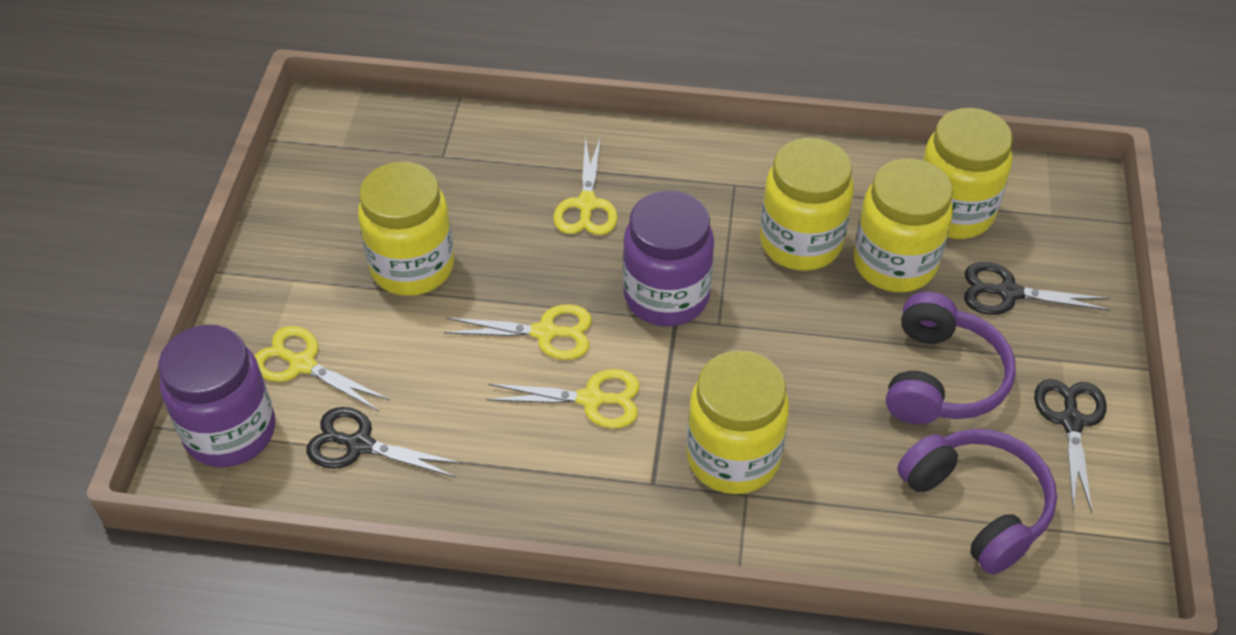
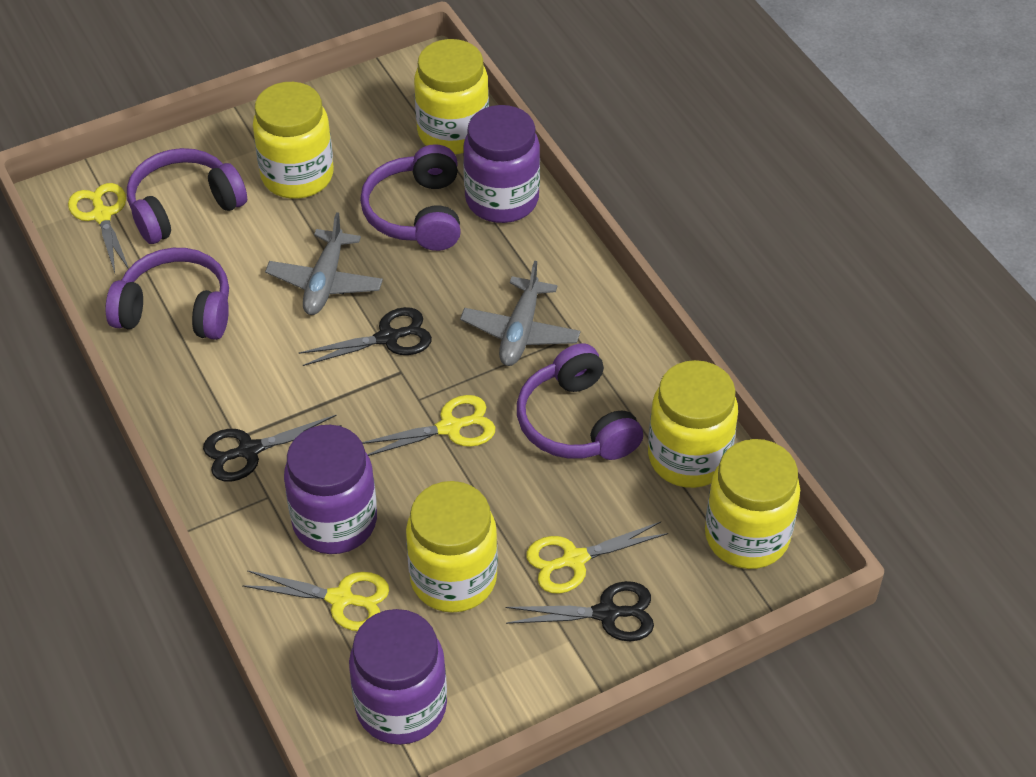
grey plane: none = 0 -> [265,212,383,315] [460,261,580,366] = 2
purple headphones: [886,292,1016,424] [897,429,1057,575] = 2 -> [105,248,229,340] [127,148,247,244] [360,144,461,251] [517,343,643,460] = 4
purple jar: [158,325,275,467] [623,191,714,326] = 2 -> [284,425,377,554] [349,609,447,745] [463,105,540,223] = 3

